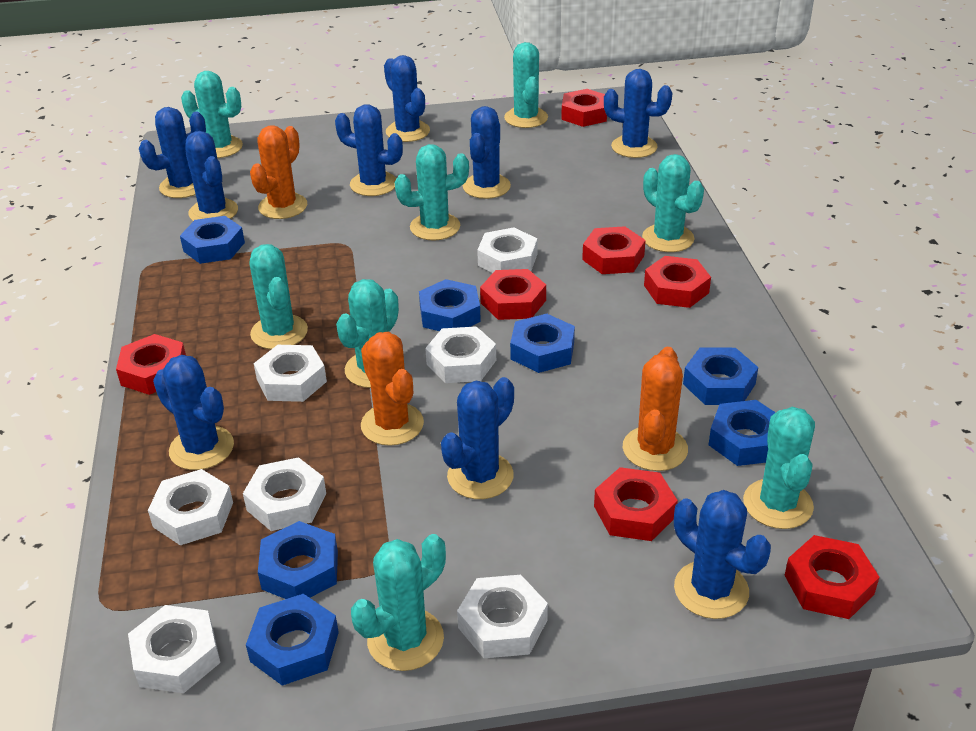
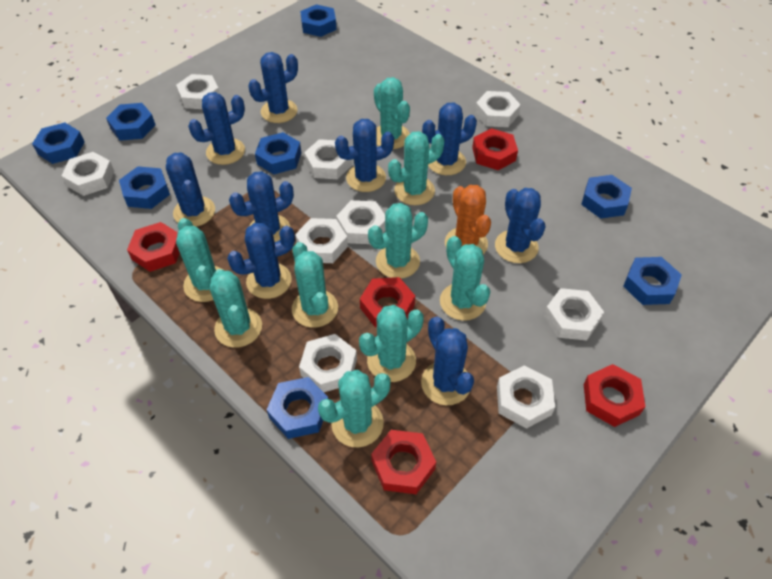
blue nut: [180,216,245,264] [246,594,339,686] [258,521,338,599] [419,279,481,331] [510,314,575,373] [683,348,758,405] [709,400,776,466] = 7 -> [32,122,85,164] [106,103,155,141] [119,166,170,209] [255,132,301,174] [267,377,328,439] [300,4,337,37] [581,175,632,219] [623,257,682,305] = 8
orange cactus: [250,126,307,219] [361,332,424,446] [623,347,688,471] = 3 -> [445,185,491,254] = 1
red nut: [116,334,186,395] [480,269,546,320] [561,89,607,127] [582,226,646,274] [594,467,678,541] [644,256,711,308] [784,535,880,619] = 7 -> [127,222,180,272] [360,277,415,327] [371,430,436,494] [472,128,518,170] [584,364,645,427] = 5
turquoise cactus: [181,71,243,158] [250,244,308,349] [336,279,399,388] [351,534,446,671] [395,144,469,241] [504,42,548,128] [642,154,704,252] [743,407,815,529] = 8 -> [176,218,223,302] [210,269,262,348] [292,242,338,328] [318,370,391,448] [359,305,424,382] [368,203,428,279] [374,77,410,149] [388,131,445,205] [440,236,490,321] = 9
white nut: [128,605,220,693] [148,469,233,545] [243,457,326,531] [254,345,327,402] [425,326,496,383] [457,575,548,658] [477,228,537,273] = 7 -> [61,152,114,196] [176,74,220,109] [295,218,348,263] [299,334,357,392] [304,139,352,179] [336,200,385,244] [475,91,521,127] [497,365,555,429] [544,288,604,340] = 9

